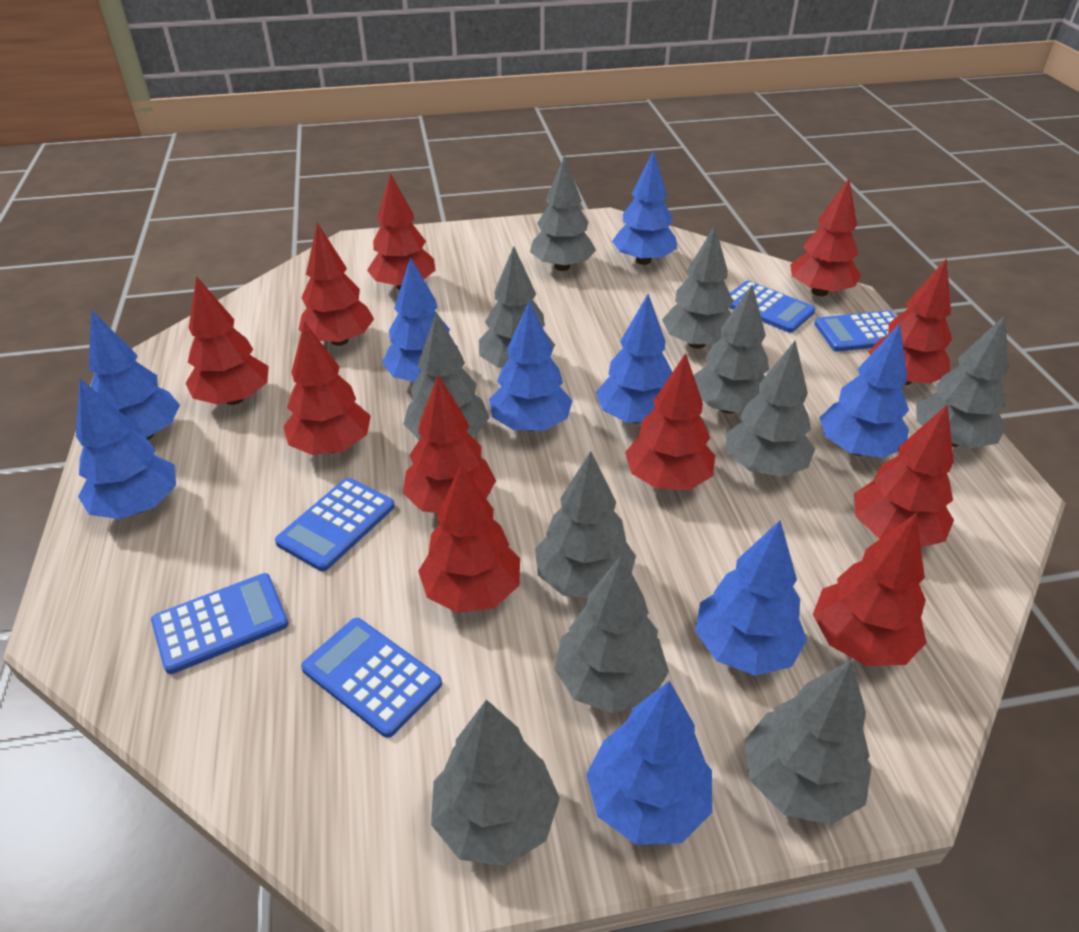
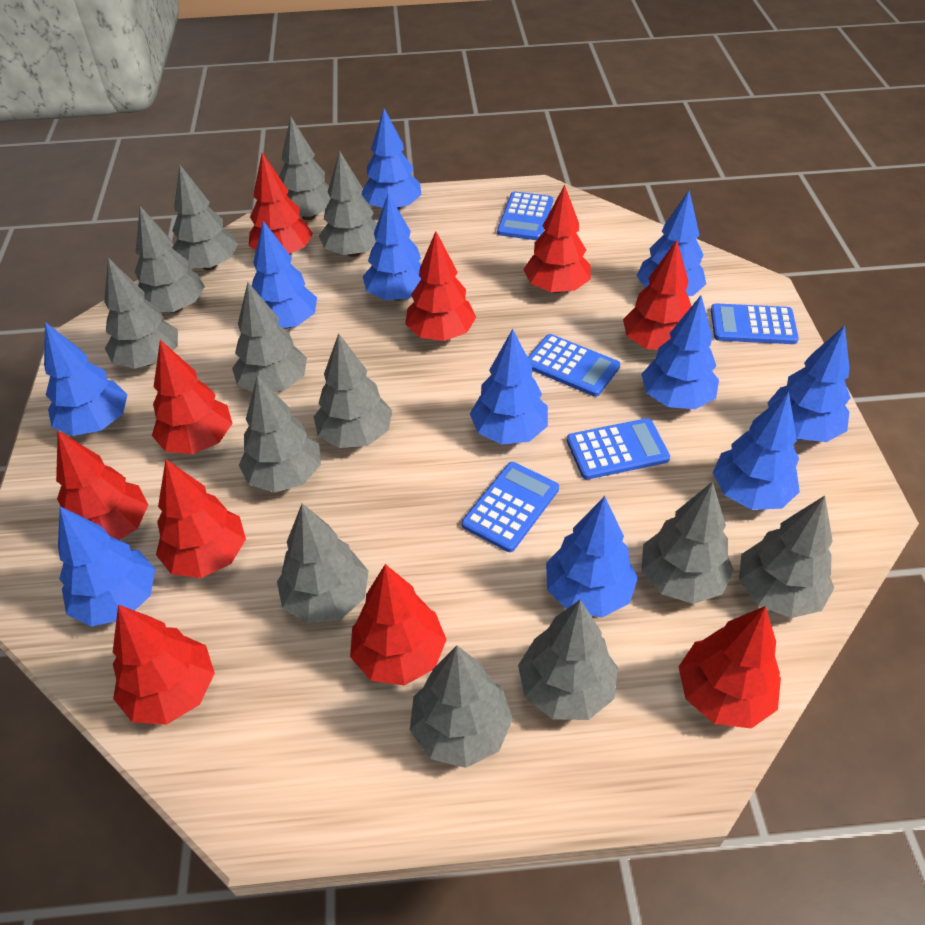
blue tree: [76,379,176,519] [89,310,180,440] [382,257,458,382] [489,300,573,431] [586,681,712,845] [596,294,672,424] [612,150,677,265] [695,520,807,676] [820,324,909,458] = 9 -> [44,322,127,436] [58,506,155,627] [252,221,317,329] [362,109,422,210] [363,193,421,301] [470,329,548,444] [546,496,638,618] [637,190,706,296] [641,296,719,409] [713,392,800,510] [768,325,850,442] = 11
grey tree: [403,312,489,440] [431,699,560,866] [479,246,555,368] [530,155,596,271] [535,451,636,598] [554,555,669,713] [662,225,734,349] [693,285,769,414] [726,341,815,477] [745,660,872,825] [916,315,1008,448] = 11 -> [104,258,178,369] [135,206,205,313] [172,165,238,270] [232,282,307,392] [239,375,321,493] [277,504,369,624] [279,117,331,220] [314,333,392,448] [319,151,377,257] [410,645,513,768] [518,600,618,720] [641,482,734,604] [739,496,834,618] = 13
red tree: [186,276,269,405] [283,321,371,455] [299,223,374,346] [367,173,436,290] [403,375,496,513] [418,463,520,613] [625,353,715,490] [790,179,861,296] [813,513,927,666] [854,405,954,548] [869,258,952,385] = 11 -> [56,431,148,540] [113,605,215,725] [152,340,233,454] [156,460,246,578] [249,153,313,255] [350,564,447,686] [405,231,476,341] [523,185,590,293] [623,240,691,350] [679,606,781,729] = 10

